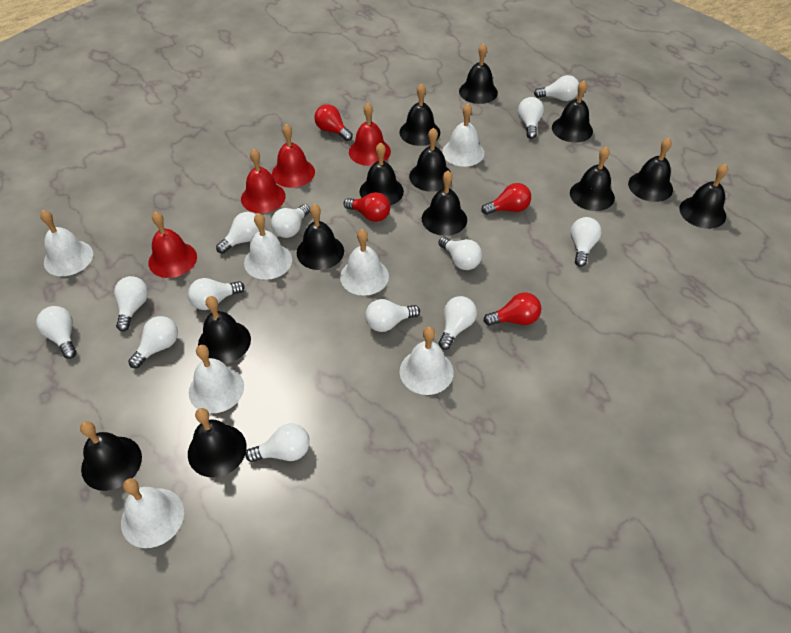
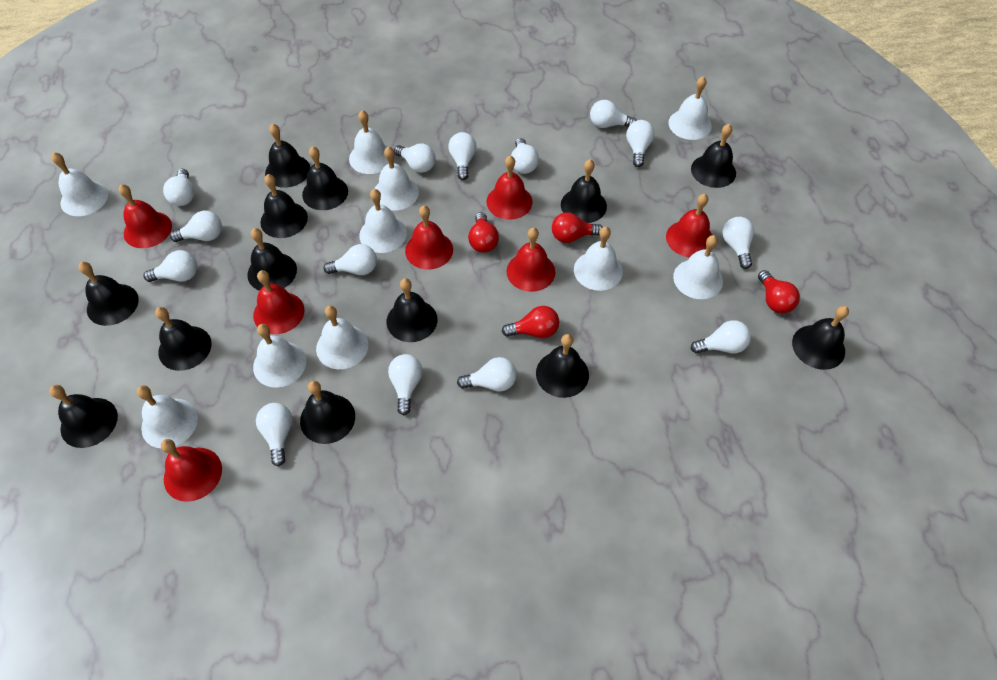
red bell: [148,212,197,278] [241,149,286,213] [272,124,315,188] [349,103,391,166] = 4 -> [118,184,172,248] [161,439,222,502] [253,270,305,334] [405,206,453,270] [486,155,533,220] [506,228,555,292] [666,194,712,257] = 7
white bell: [40,210,93,276] [121,478,184,548] [189,345,244,413] [244,213,292,280] [340,229,389,296] [400,327,454,395] [442,104,484,167] = 7 -> [51,152,108,216] [137,385,198,448] [253,324,306,388] [316,305,368,369] [349,110,389,174] [359,189,407,253] [375,146,419,211] [574,227,623,291] [668,76,712,140] [673,235,723,299] = 10
white light bulb: [36,306,77,359] [114,276,148,331] [128,316,178,368] [188,278,245,310] [216,212,259,254] [245,423,310,462] [271,204,310,238] [365,299,420,332] [438,296,477,350] [439,237,482,270] [518,97,544,139] [534,75,579,101] [570,217,601,267] = 13 -> [144,250,198,282] [163,169,195,206] [170,211,222,242] [256,403,293,466] [323,244,377,275] [388,354,422,415] [394,144,436,173] [448,132,477,180] [457,357,517,391] [511,138,539,174] [590,100,637,128] [626,120,655,167] [691,320,751,354] [722,217,754,269] = 14

